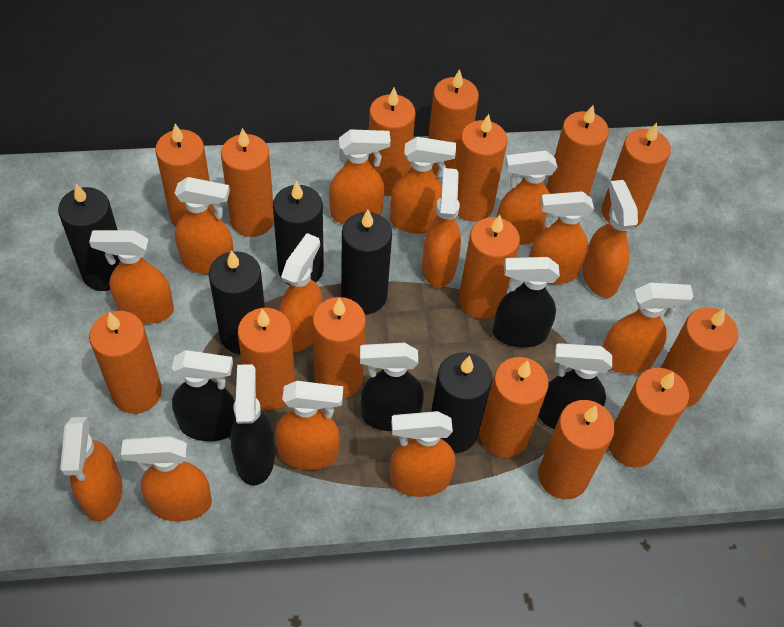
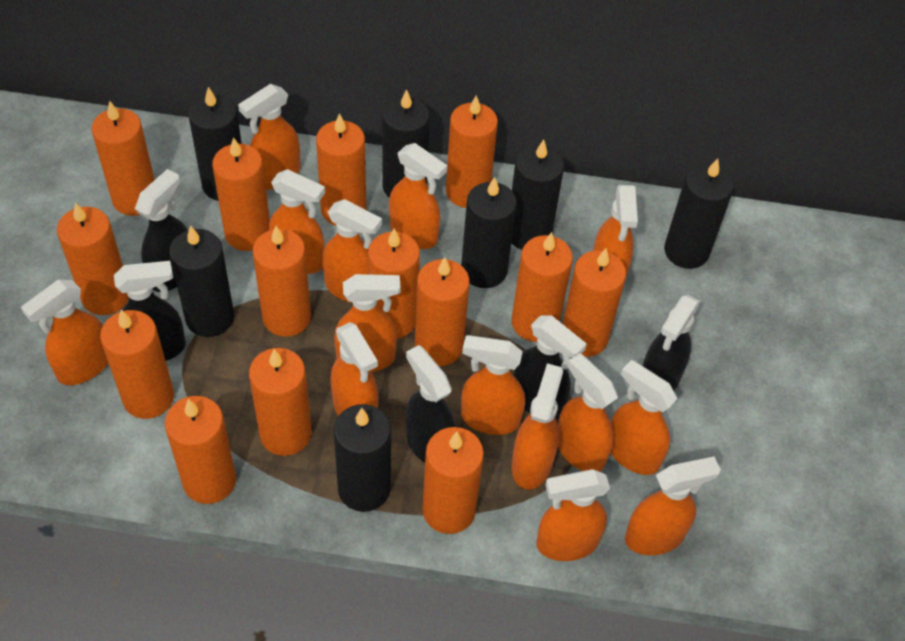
black candle: [58,183,120,291] [208,250,265,354] [273,181,324,285] [341,210,392,314] [431,352,492,453] = 5 -> [169,225,234,337] [188,87,242,201] [334,404,391,512] [382,89,430,198] [461,177,517,288] [511,139,564,250] [664,158,734,269] = 7
orange candle: [89,311,162,414] [155,124,215,227] [221,128,274,237] [238,308,295,410] [312,297,366,399] [368,88,416,196] [428,69,479,176] [456,114,508,222] [459,215,520,319] [480,357,549,458] [538,400,615,499] [546,105,609,196] [602,123,671,227] [608,368,689,467] [661,307,738,407] = 15 -> [57,202,129,315] [91,101,155,216] [100,310,174,419] [165,396,236,504] [212,137,270,251] [249,348,312,456] [253,226,311,337] [316,113,366,226] [368,229,420,338] [415,257,470,366] [422,427,484,534] [446,95,498,208] [511,232,573,342] [563,248,626,357] = 14

